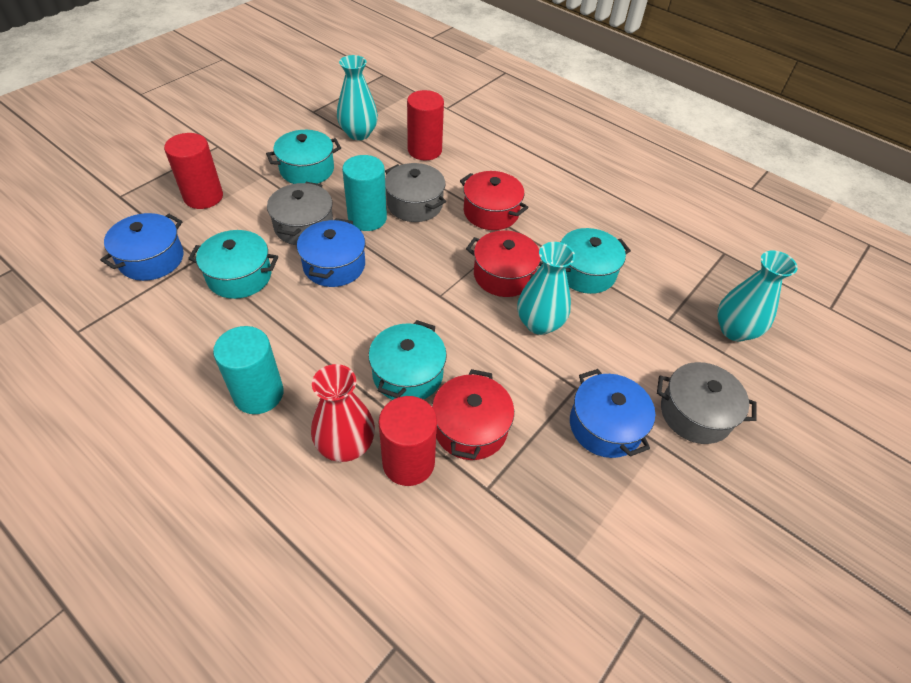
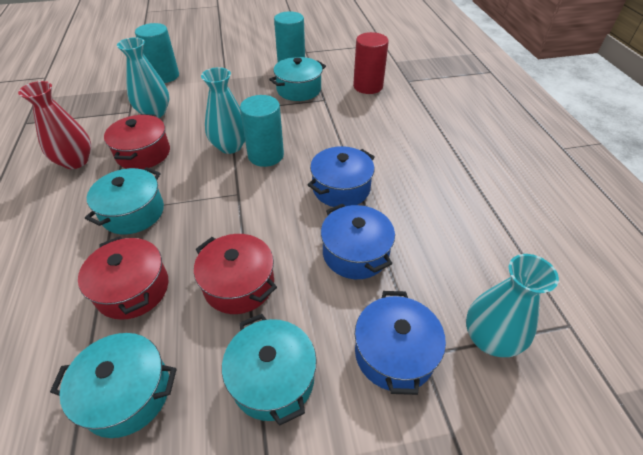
grey pot: [267,182,333,245] [385,163,446,222] [657,362,757,444] = 3 -> none = 0
red cylinder: [164,133,223,209] [378,396,437,486] [407,90,444,160] = 3 -> [353,32,389,94] = 1
turquoise cylinder: [213,326,284,414] [342,155,387,231] = 2 -> [135,23,179,83] [240,95,284,167] [274,11,305,62] = 3

